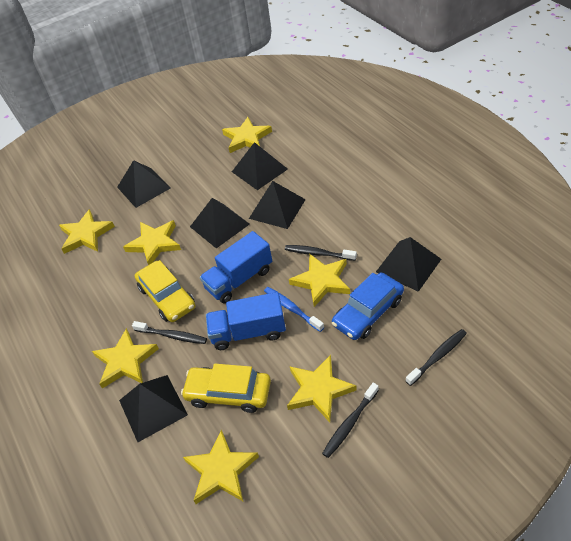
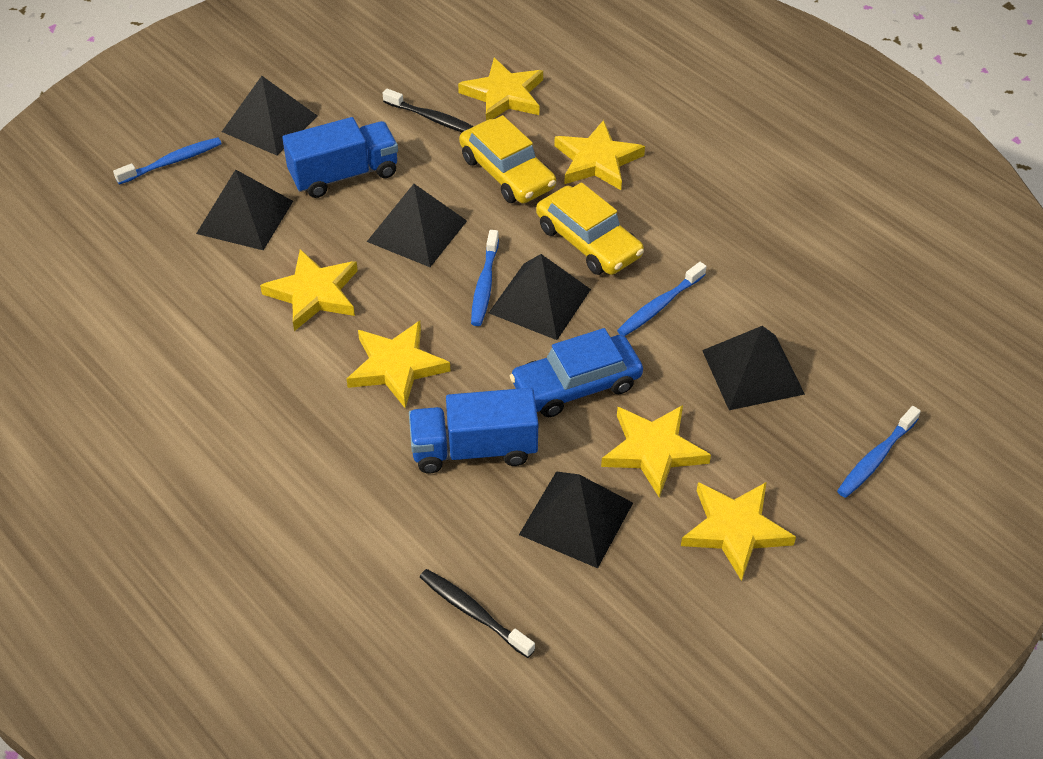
black toothbrush: [132,321,207,344] [285,245,357,261] [322,383,379,458] [406,329,467,386] = 4 -> [383,89,474,132] [420,569,535,658] = 2
blue toothbrush: [264,287,324,332] = 1 -> [113,137,222,185] [471,230,499,326] [617,262,707,336] [837,406,921,498] = 4
yellow star: [59,209,115,254] [92,328,159,389] [123,220,181,265] [183,430,259,504] [222,117,272,153] [287,355,357,422] [289,254,350,307] = 7 -> [260,249,358,331] [347,321,450,408] [458,58,543,120] [554,120,645,190] [601,405,711,498] [681,482,796,581] = 6

